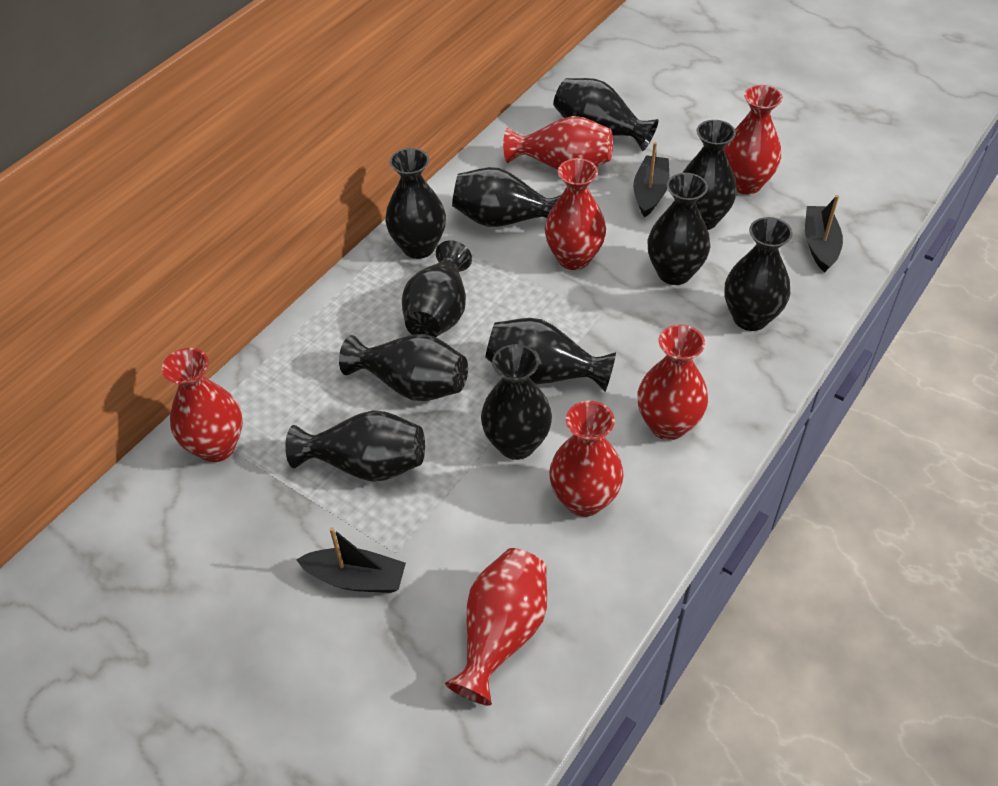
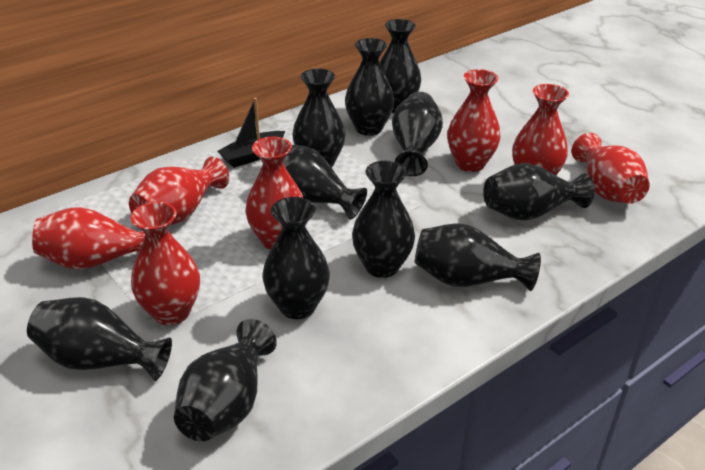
black boat: [296,527,406,593] [633,142,669,217] [805,195,843,272] = 3 -> [217,98,285,168] = 1

